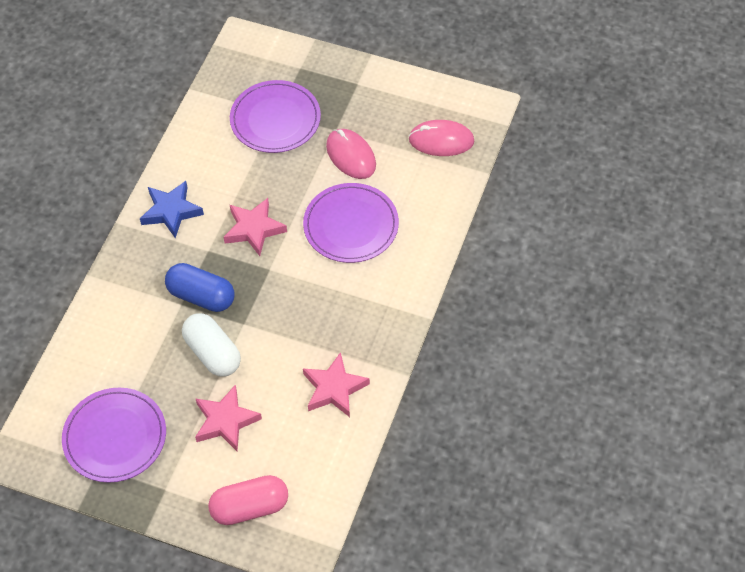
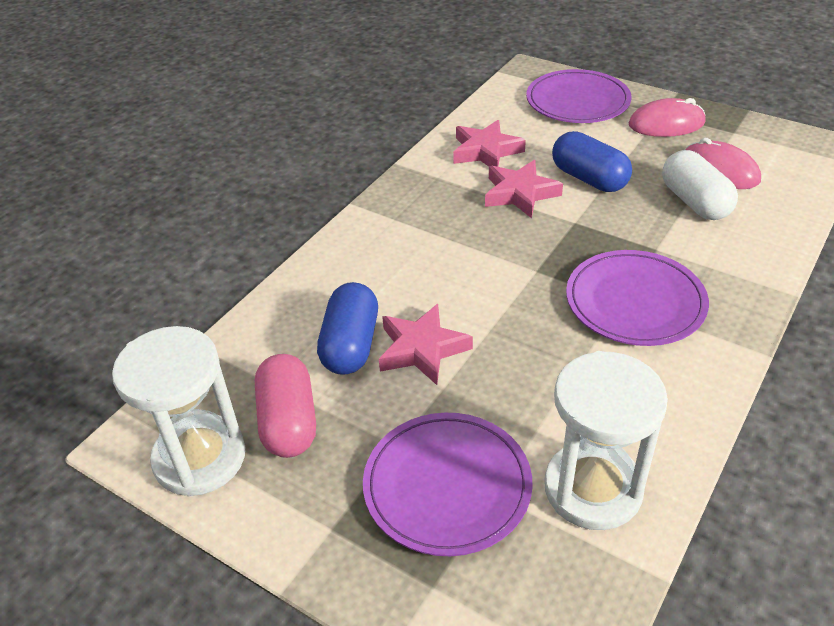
blue capsule: [165,263,234,312] = 1 -> [317,282,378,375] [552,131,632,192] = 2
blue star: [140,181,204,238] = 1 -> none = 0
white hourglass: none = 0 -> [112,326,245,497] [544,351,668,530] = 2

